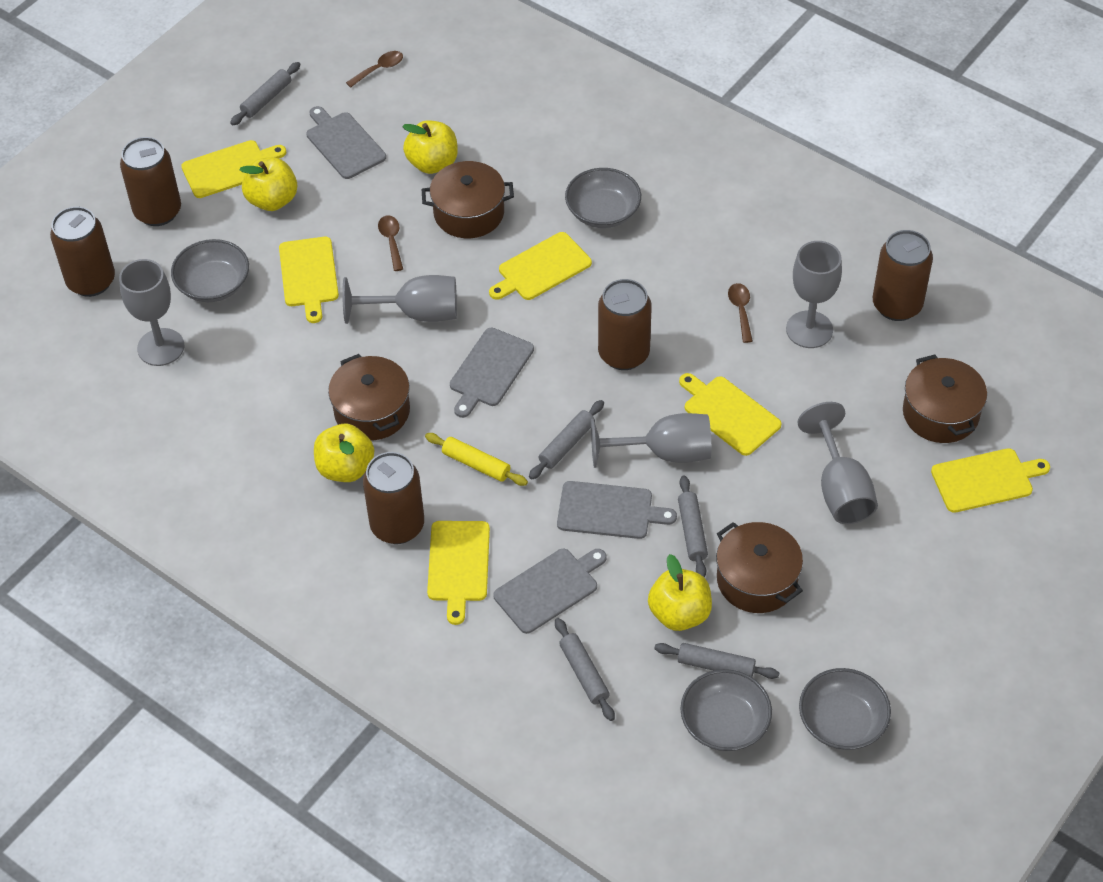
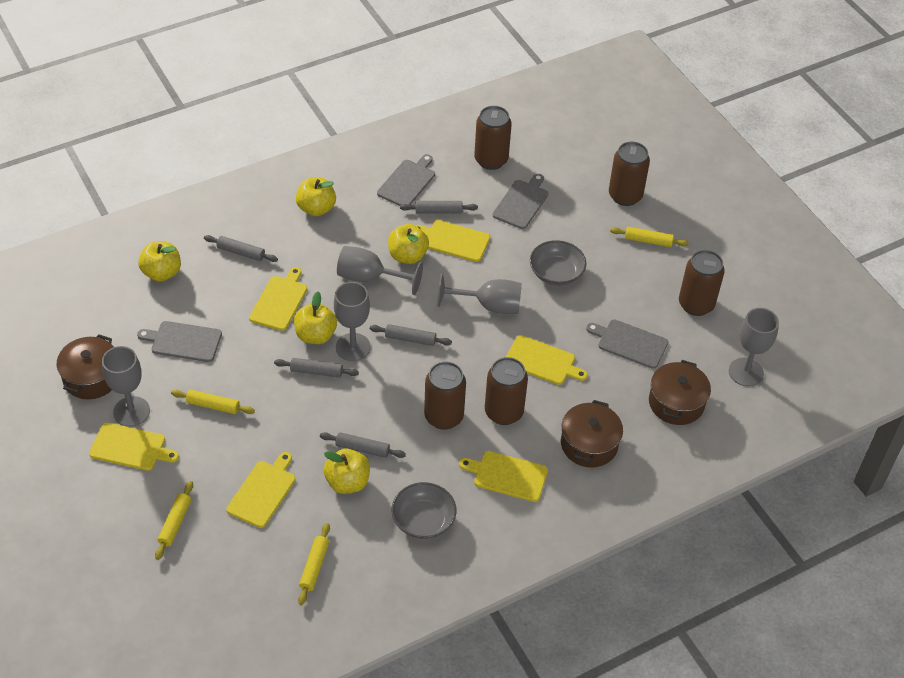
brown pot: [328,354,410,441] [421,161,514,238] [716,522,803,613] [903,354,987,443] = 4 -> [57,334,114,399] [561,400,623,467] [649,360,711,425] = 3
brown spoon: [346,51,403,88] [378,216,403,271] [728,283,753,343] = 3 -> none = 0
grey bowl: [171,239,249,302] [565,168,641,228] [680,669,772,751] [799,668,891,750] = 4 -> [392,482,456,539] [530,240,586,286] = 2
yellow apple: [240,157,297,211] [314,424,374,482] [402,120,458,174] [648,554,712,631] = 4 -> [138,241,181,281] [294,291,337,344] [296,177,336,216] [324,449,370,494] [388,224,429,264] = 5
yellow rolling pin: [425,433,528,486] = 1 -> [155,481,193,560] [171,390,255,414] [298,523,330,605] [610,227,689,247] = 4

